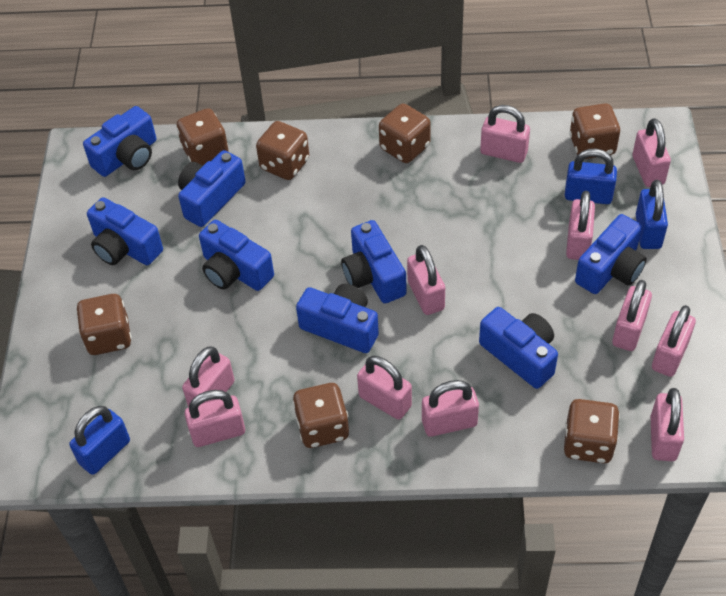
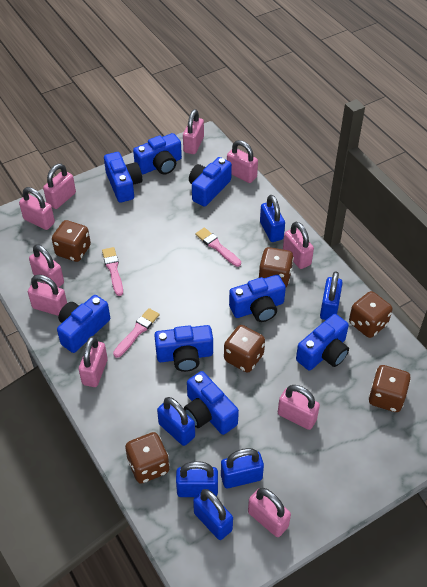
blue padlock: [69,406,130,475] [565,149,617,204] [636,180,668,249] = 3 -> [157,397,195,446] [176,461,218,497] [193,489,233,540] [221,448,264,488] [260,195,285,242] [320,271,343,320] = 6
brown dice: [76,294,132,355] [177,108,229,165] [256,121,309,180] [293,383,349,448] [379,104,431,163] [564,399,620,463] [569,103,620,159] = 7 -> [52,220,91,262] [125,432,169,484] [224,325,265,373] [258,247,294,287] [349,291,392,338] [368,365,411,412] = 6
pink brush: none = 0 -> [102,247,123,296] [113,308,159,358] [195,227,241,267] = 3
pink padlock: [182,346,235,407] [185,390,245,447] [357,356,412,420] [407,245,445,315] [422,380,479,437] [480,105,530,163] [566,191,595,260] [612,280,652,351] [633,118,671,187] [651,388,684,461] [652,305,696,377] = 11 -> [19,187,55,230] [28,275,67,316] [29,244,64,288] [43,163,76,209] [79,336,108,387] [183,109,204,154] [227,140,258,183] [248,488,291,537] [278,385,320,430] [283,222,314,269] = 10

